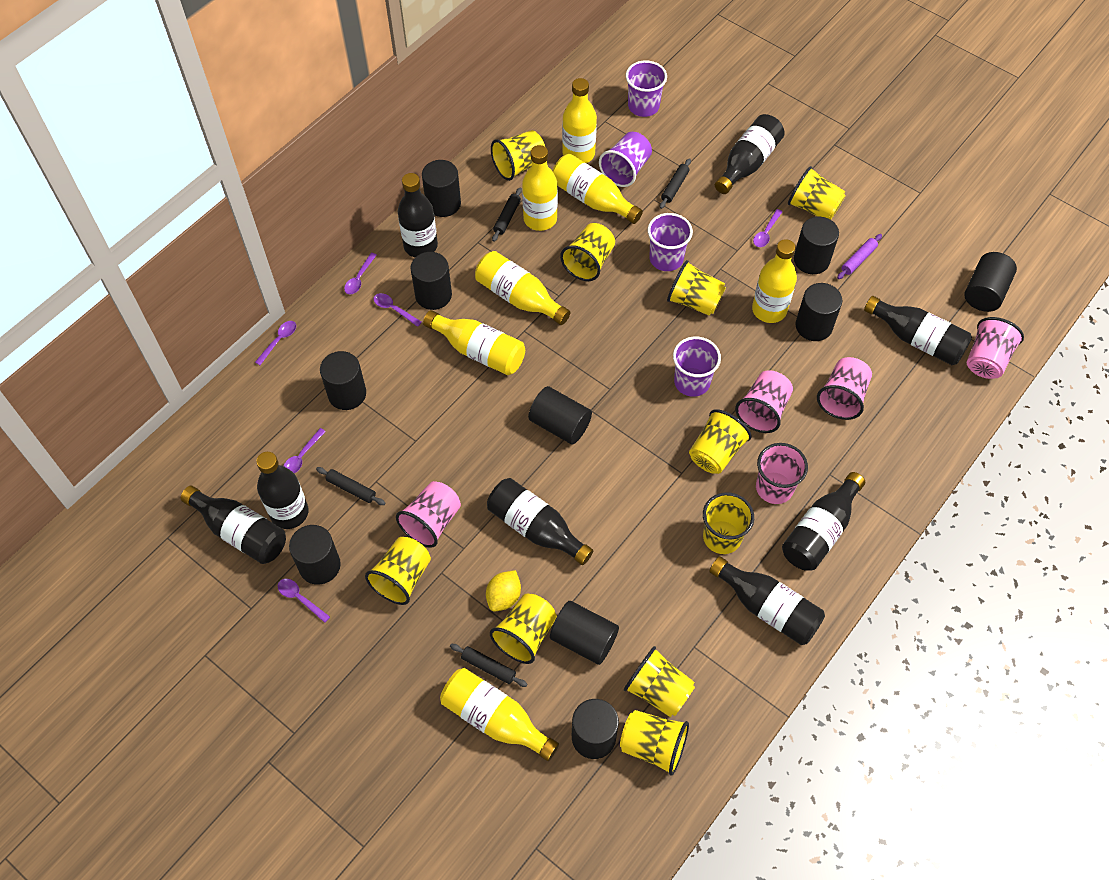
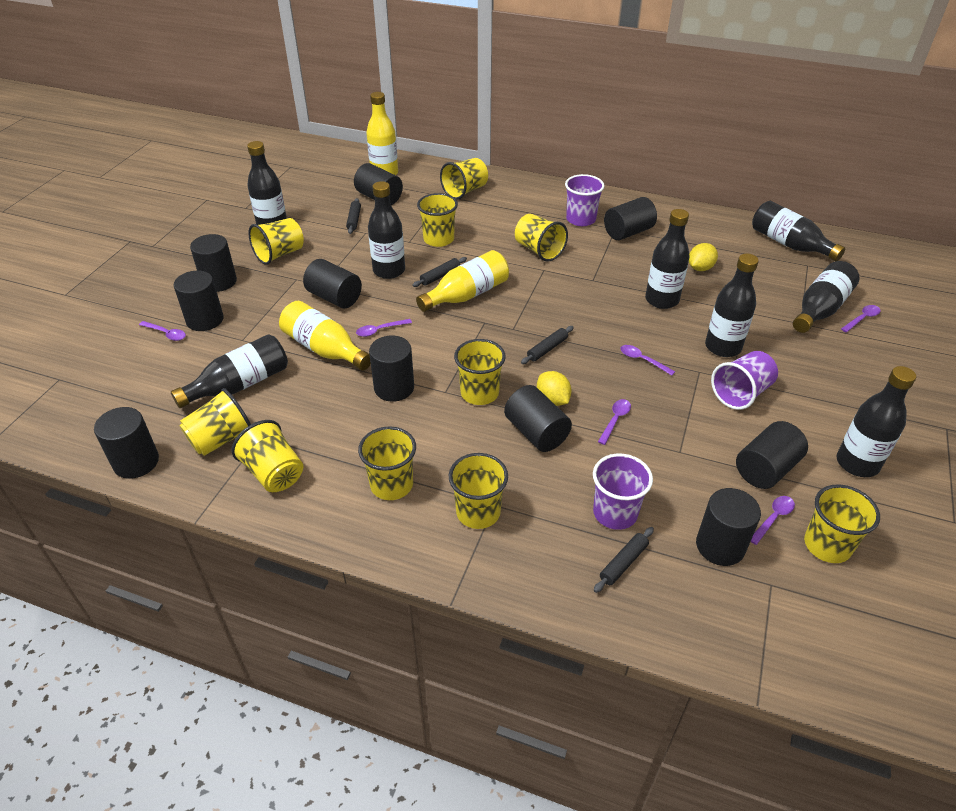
pink cup: [396,481,461,548] [735,370,793,433] [756,443,808,504] [817,357,872,420] [967,317,1024,379] = 5 -> none = 0
purple cup: [599,132,652,187] [626,61,667,117] [648,213,693,271] [673,337,721,397] = 4 -> [565,174,605,226] [593,454,653,530] [711,351,778,410] = 3
purple rolling pin: [837,234,882,279] = 1 -> none = 0
yellow bottle: [423,310,525,375] [440,668,559,761] [475,251,571,325] [522,145,558,231] [552,154,643,224] [562,78,597,163] [752,239,797,323] = 7 -> [279,301,371,371] [366,92,398,175] [416,250,509,312] = 3
yellow lemon: [486,570,521,611] = 1 -> [537,371,572,406] [689,243,718,271] = 2

